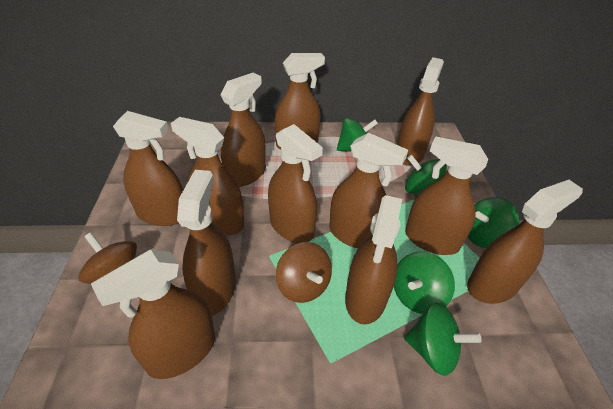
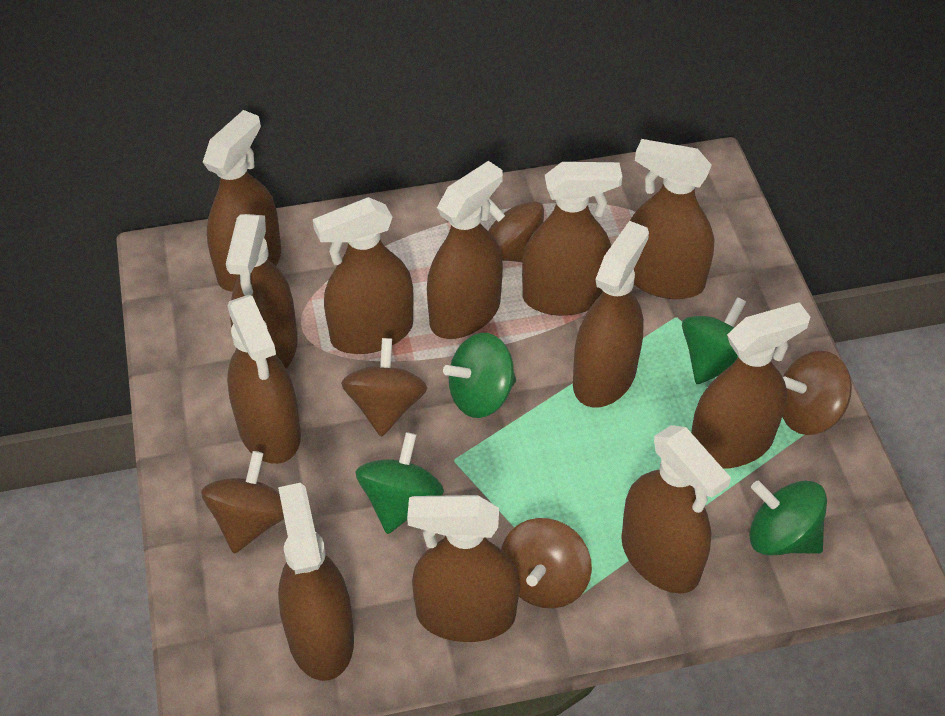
brown spinning top: [78,232,137,284] [276,242,332,303] = 2 -> [201,451,284,554] [341,338,427,437] [488,198,544,262] [501,518,592,608] [782,351,852,435] = 5
green spinning top: [337,118,378,152] [394,251,455,314] [404,303,482,376] [405,155,447,194] [468,197,519,248] = 5 -> [355,432,444,534] [443,333,516,418] [682,297,747,384] [749,481,827,556] = 4

